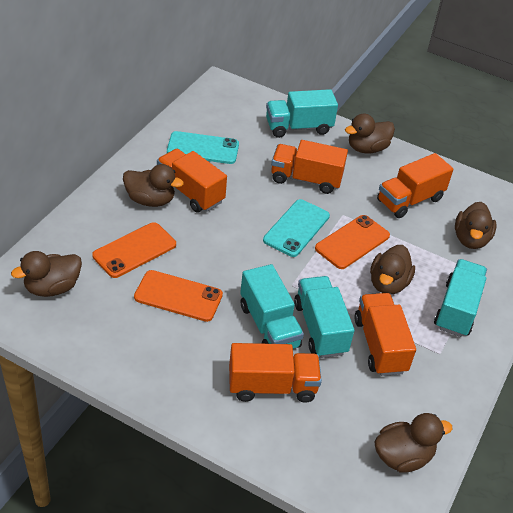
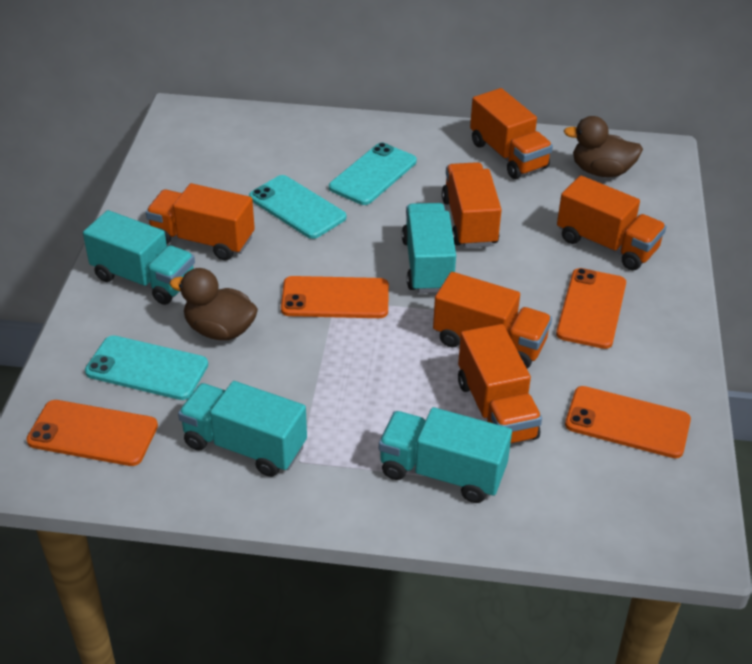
brown duck: [11,251,82,297] [123,164,184,207] [345,113,395,153] [370,245,415,294] [374,413,452,472] [455,202,497,249] = 6 -> [170,268,258,340] [564,116,643,177] = 2
orange phone: [92,222,176,278] [134,270,223,322] [315,215,390,269] = 3 -> [27,400,158,466] [281,276,389,318] [556,268,626,349] [565,386,691,458] = 4
orange truck: [157,149,227,212] [229,343,322,403] [271,140,348,194] [354,293,416,376] [377,153,454,218] = 5 -> [146,183,255,260] [433,272,552,368] [442,162,502,248] [458,324,542,444] [470,88,553,179] [557,176,666,270] = 6
turquoise phone: [167,131,239,164] [263,199,330,257] = 2 -> [85,335,208,400] [249,175,346,239] [329,143,417,205] = 3

